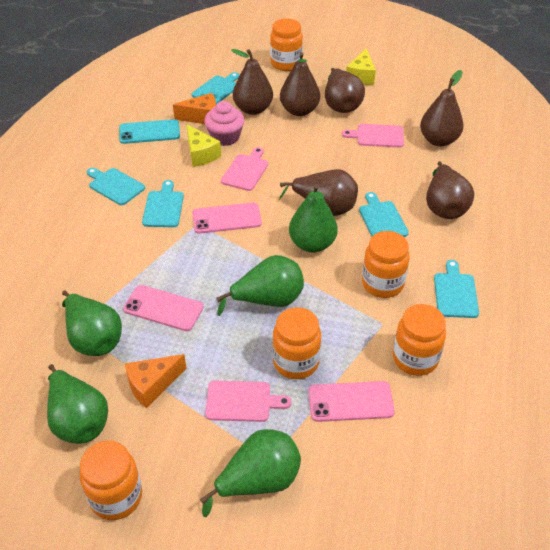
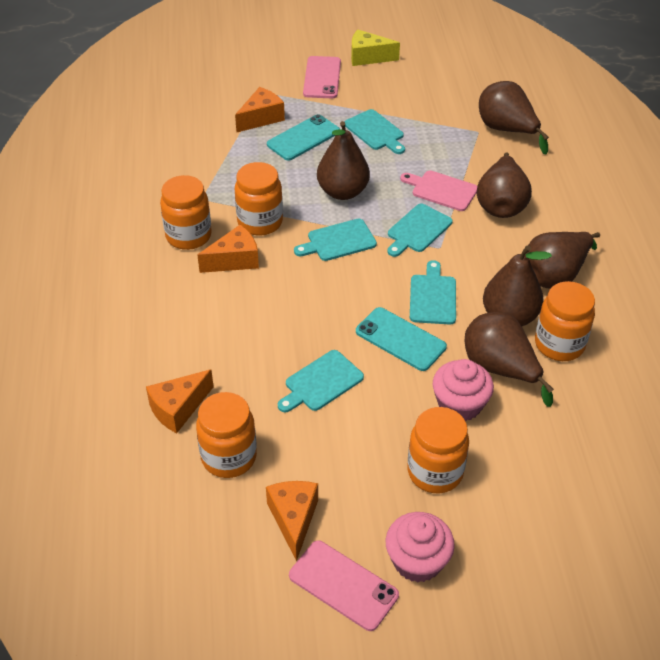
green pear: [47,364,108,444] [62,291,122,356] [200,429,301,517] [216,255,304,316] [289,184,338,253] = 5 -> none = 0
orange cheese: [125,354,187,408] [173,93,216,124] = 2 -> [146,369,214,433] [197,225,259,273] [235,87,285,133] [266,481,318,561] = 4
pink cupcake: [204,101,244,146] = 1 -> [386,512,455,583] [433,359,494,421] = 2
pink cutting board: [205,381,292,422] [221,147,268,191] [342,124,404,148] = 3 -> [400,170,477,211] = 1
pink phone: [123,285,204,331] [192,203,262,234] [308,381,395,422] = 3 -> [289,540,399,631] [303,56,341,98] = 2
turquoise phone: [119,119,180,144] = 1 -> [267,114,340,161] [356,307,447,371] = 2
yellow cheese: [186,124,221,167] [346,49,376,85] = 2 -> [351,29,400,66] = 1

